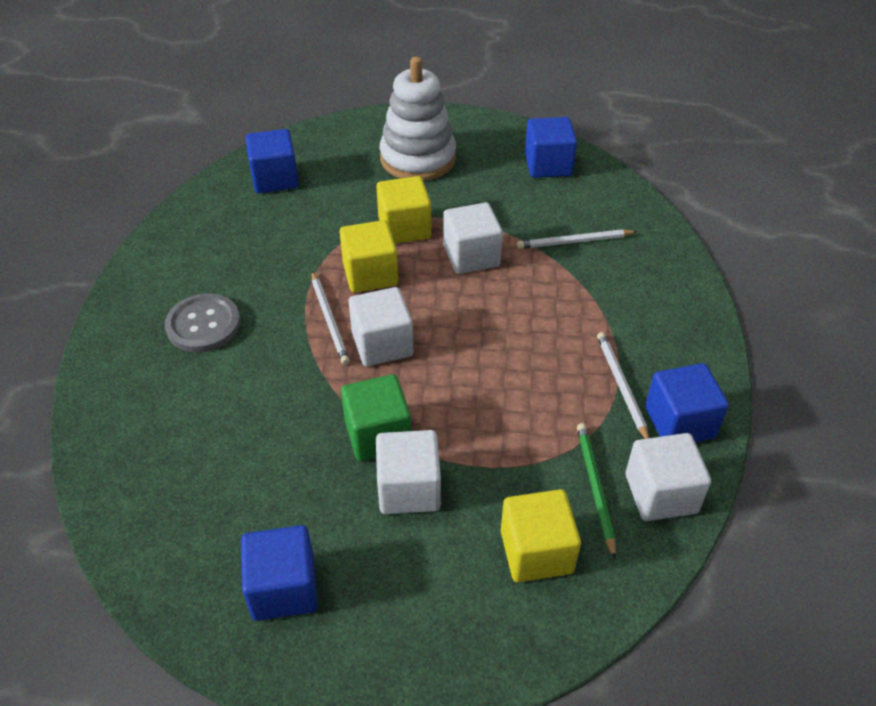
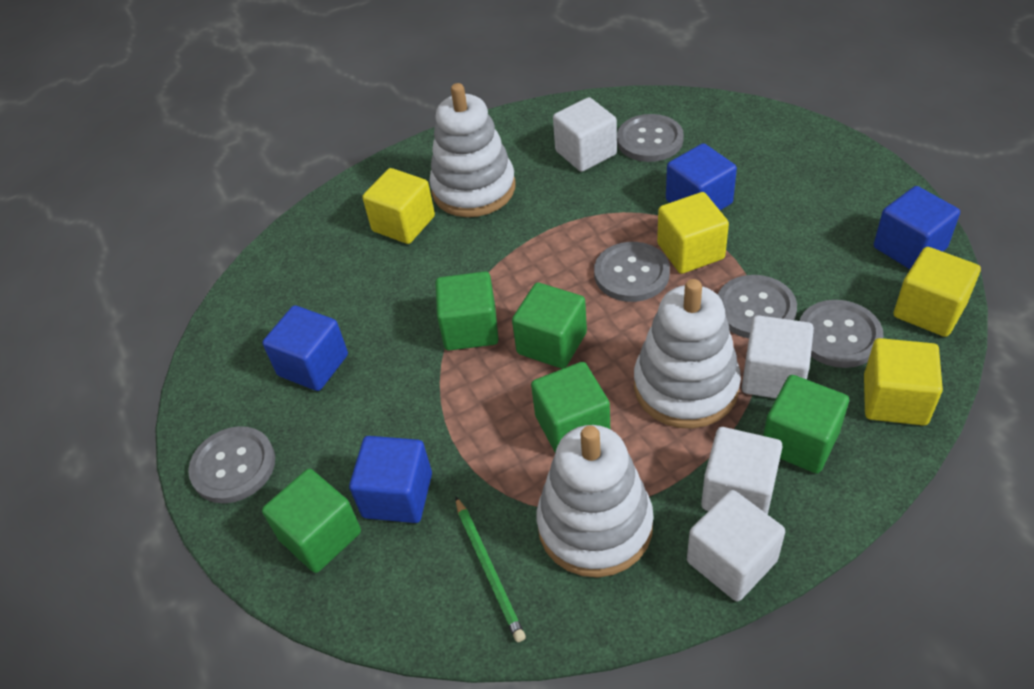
green cube: [341,374,411,461] = 1 -> [262,469,361,573] [435,272,499,351] [512,282,587,369] [531,362,610,452] [763,375,849,473] = 5
grey button: [165,294,240,352] = 1 -> [188,426,275,503] [594,242,670,302] [617,114,684,162] [718,275,797,339] [799,300,884,368] = 5
white pencil: [312,271,350,365] [517,229,638,249] [597,332,649,439] = 3 -> none = 0
white stacking toy: [380,57,456,181] = 1 -> [429,83,515,217] [537,425,654,578] [634,279,741,429] = 3
yellow cube: [340,220,398,293] [376,176,431,244] [501,489,581,582] = 3 -> [362,168,435,244] [657,192,729,274] [864,338,943,426] [894,247,981,337] = 4

